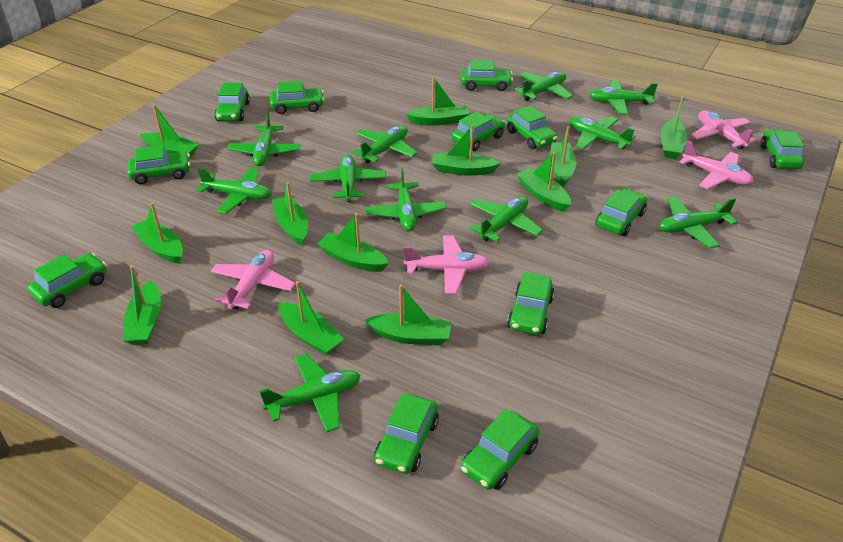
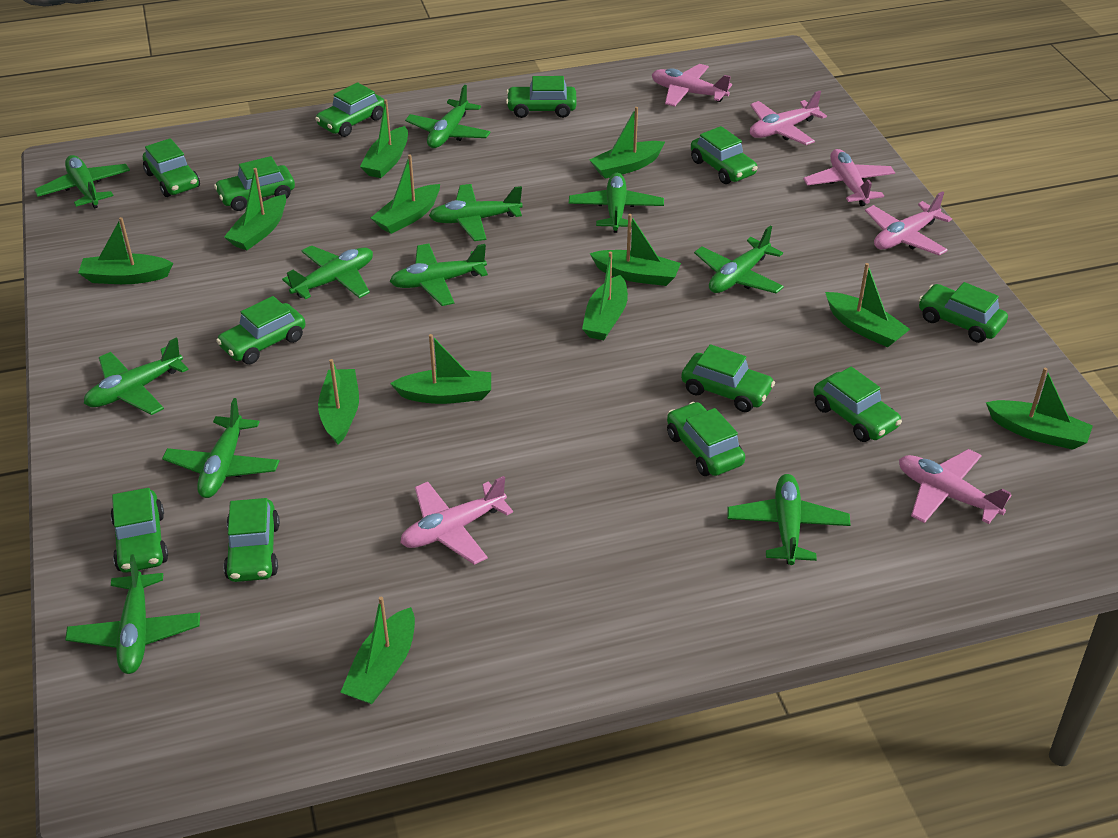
pink plane: [211,250,296,310] [404,235,490,294] [679,141,754,189] [691,111,757,150] = 4 -> [400,476,513,565] [652,64,732,107] [750,91,827,145] [803,149,895,206] [865,191,952,256] [899,449,1011,524] = 6

